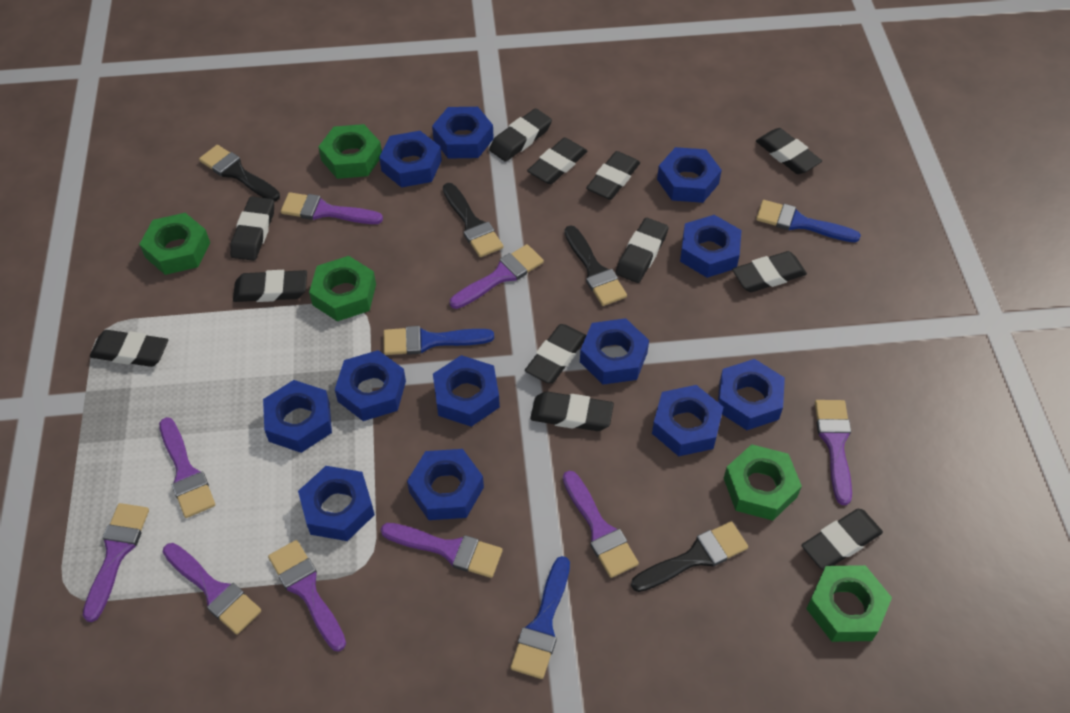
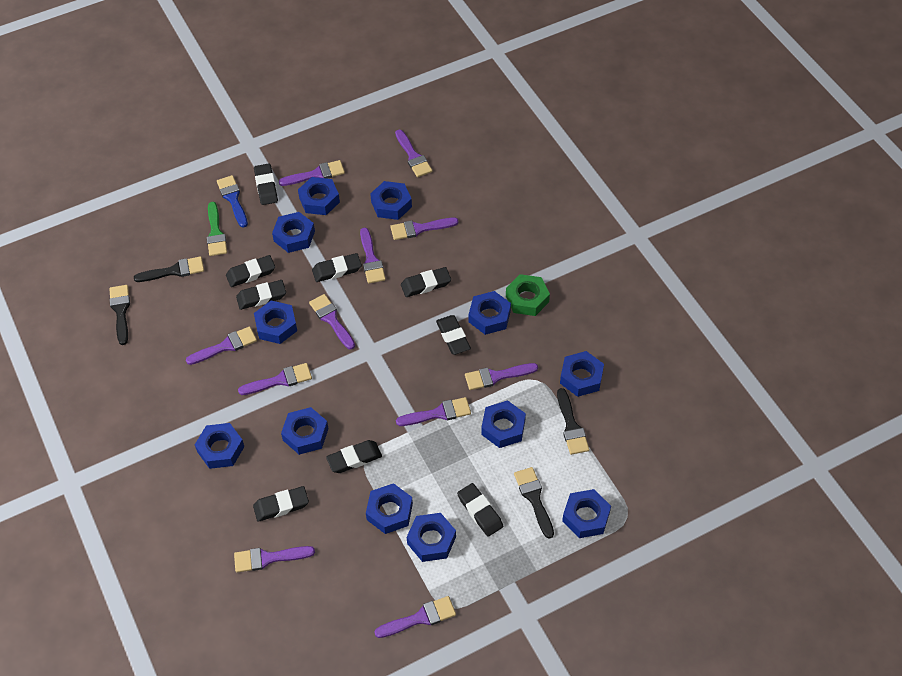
black eraser: [90,330,168,367] [230,196,274,261] [233,270,307,302] [489,108,552,162] [525,324,586,383] [527,138,587,184] [530,392,614,431] [586,151,640,200] [615,218,669,283] [732,251,807,292] [756,128,822,174] [801,509,883,570] = 12 -> [226,255,275,287] [236,280,286,310] [253,486,309,522] [254,163,278,205] [312,253,362,282] [326,440,382,473] [401,267,451,297] [436,315,471,355] [457,483,503,537] = 9
blue brush: [383,326,494,355] [511,556,570,679] [756,200,861,242] = 3 -> [217,175,248,228] = 1
green brush: none = 0 -> [207,202,227,256] = 1
green nut: [139,213,210,275] [309,256,376,321] [318,124,382,179] [724,444,802,521] [806,565,892,642] = 5 -> [506,274,550,316] = 1
purple brush: [83,503,149,622] [159,417,215,518] [163,543,261,635] [268,540,346,651] [281,192,383,224] [381,523,502,578] [450,244,544,309] [563,471,639,578] [815,400,852,505] = 9 -> [186,326,257,365] [234,546,315,573] [238,363,312,395] [279,160,345,186] [309,294,355,350] [360,228,386,284] [375,596,456,638] [390,218,459,240] [395,130,432,177] [396,397,471,426] [465,363,538,390] = 11

